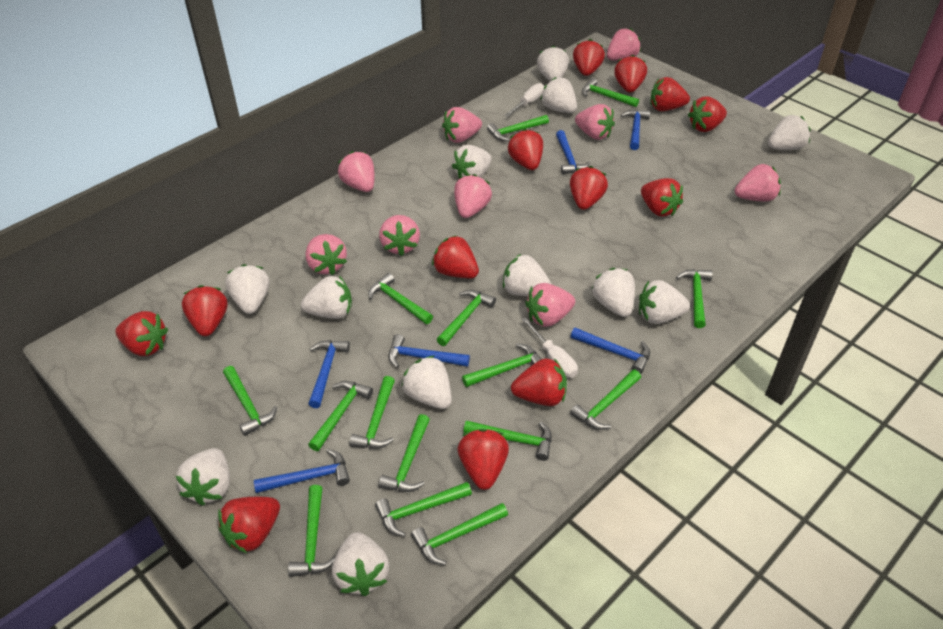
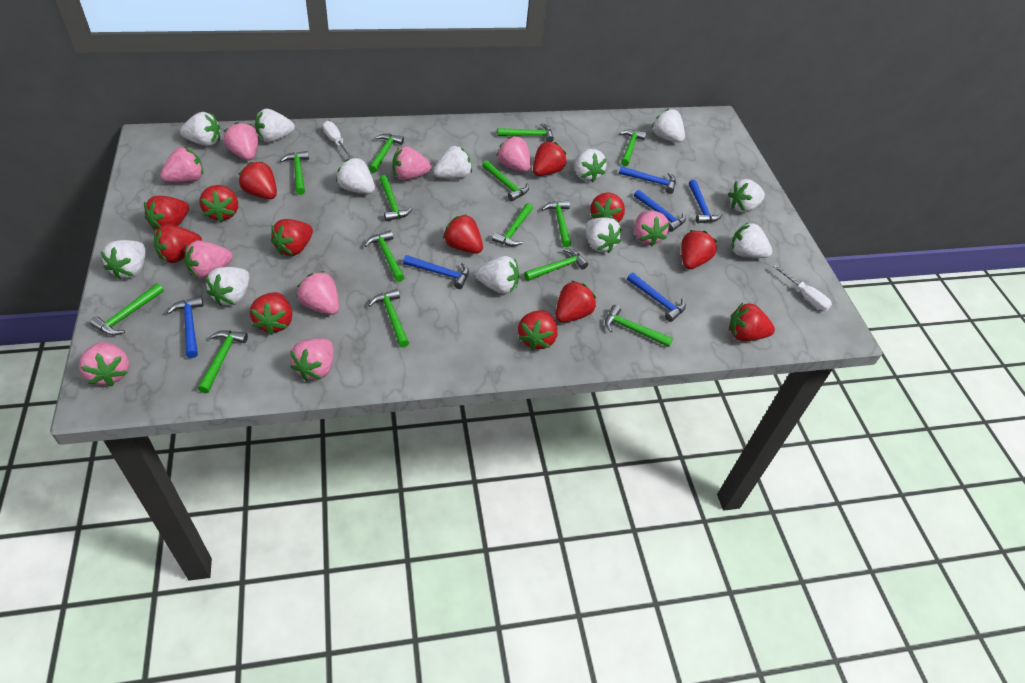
green hammer: [223,366,277,436] [288,485,336,577] [308,381,373,451] [349,376,395,449] [368,273,433,324] [375,482,472,537] [378,414,430,492] [411,503,508,565] [437,290,496,346] [462,343,541,387] [464,420,552,461] [487,115,549,141] [570,369,641,430] [582,78,639,107] [676,269,713,328] = 15 -> [90,283,164,335] [198,330,248,393] [280,151,309,195] [364,230,405,282] [368,289,409,348] [369,134,404,173] [379,175,413,221] [482,160,529,201] [492,203,533,246] [497,123,554,142] [524,248,588,281] [542,201,571,247] [605,305,673,347] [620,130,646,166] = 14

